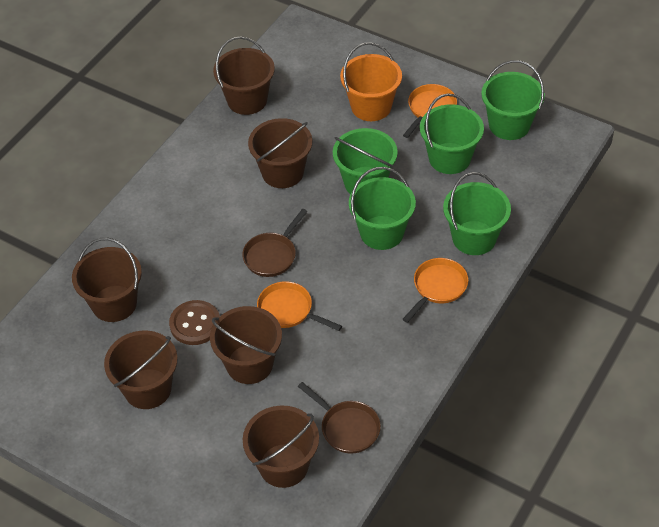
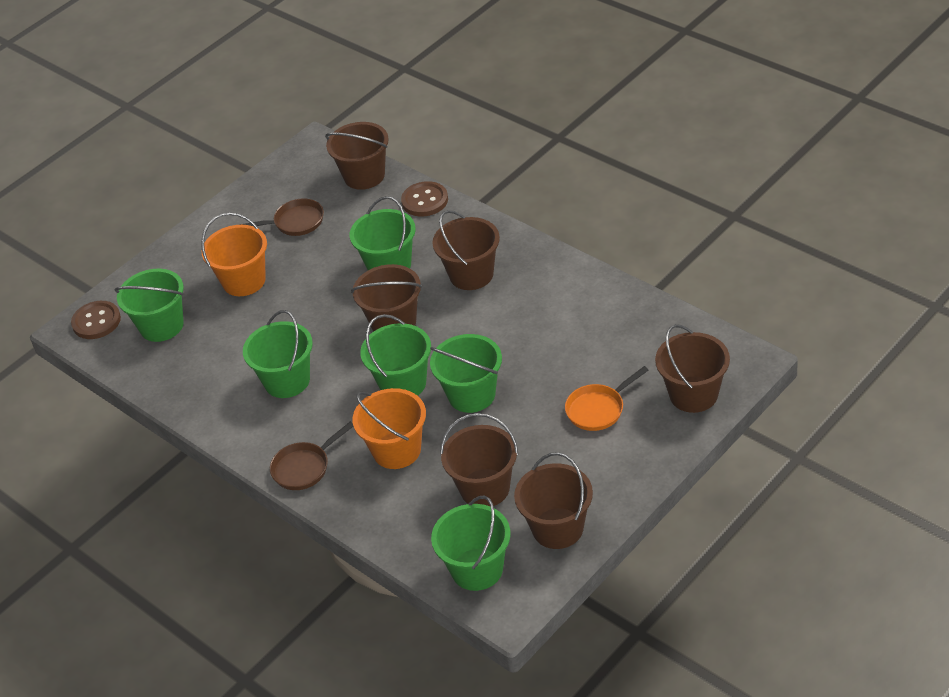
brown button: [169,300,220,345] = 1 -> [71,301,121,339] [401,181,448,217] = 2
green bucket: [333,128,398,194] [349,167,416,250] [420,94,484,174] [443,172,511,255] [481,60,545,140] = 5 -> [115,269,184,342] [243,310,313,398] [350,196,416,270] [360,314,431,396] [430,334,502,413] [431,496,511,591] = 6
orange bucket: [340,42,402,121] = 1 -> [201,212,267,296] [352,388,426,469] = 2
orange pan: [257,281,342,331] [402,258,468,323] [403,84,457,138] = 3 -> [565,366,648,431] = 1

